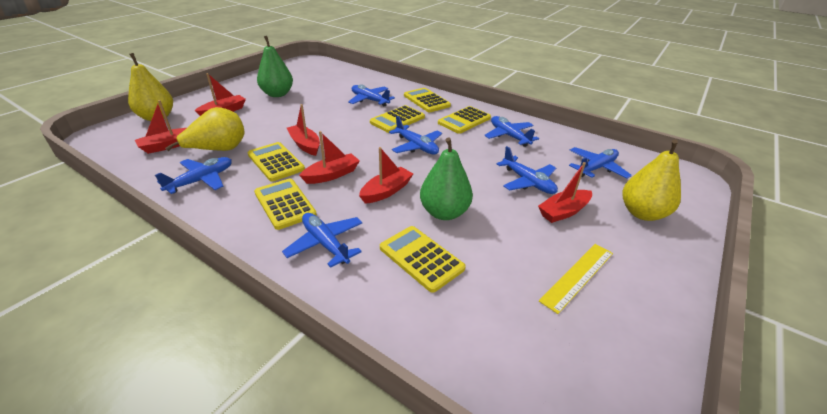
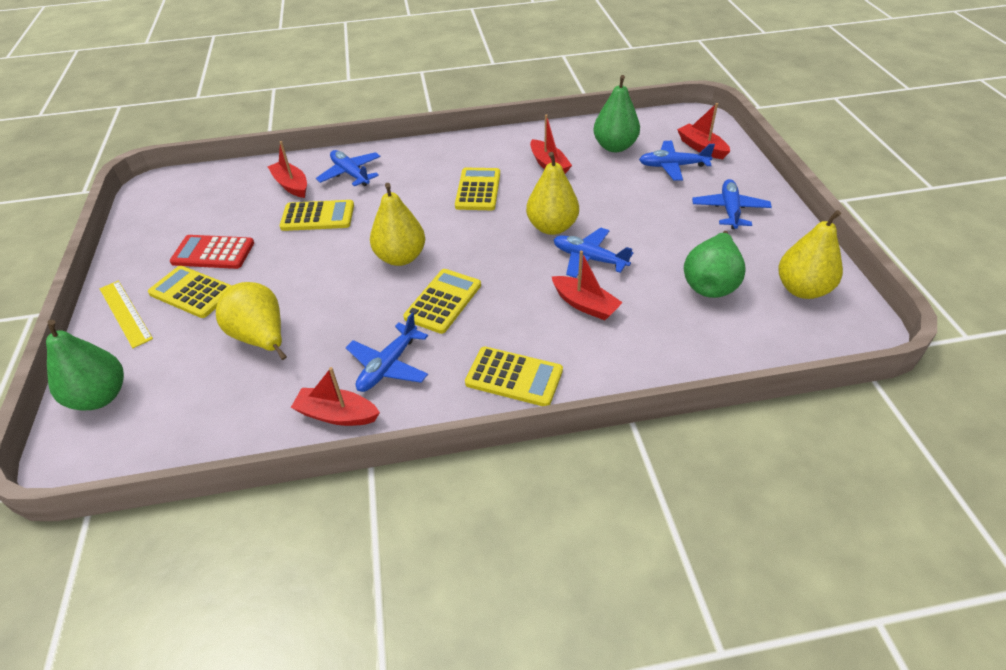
blue plane: [155,157,232,194] [282,213,362,268] [348,85,395,107] [389,116,442,155] [484,116,539,147] [497,146,558,194] [569,147,632,179] = 7 -> [316,150,381,186] [346,313,428,392] [554,228,634,278] [639,141,715,181] [692,179,772,229] = 5
green pear: [257,36,293,97] [420,137,473,220] = 2 -> [46,320,124,411] [593,75,640,152] [684,231,746,298] = 3
red boat: [135,100,186,154] [195,73,246,116] [287,104,320,156] [299,131,360,184] [359,147,413,204] [538,162,592,223] = 6 -> [268,141,307,198] [291,367,380,426] [530,114,572,174] [552,251,623,320] [677,103,730,159] = 5
red calculator: none = 0 -> [170,235,254,269] = 1
yellow calculator: [247,142,305,182] [254,178,317,230] [370,105,425,133] [380,226,466,293] [404,88,451,112] [438,106,491,134] = 6 -> [148,266,232,318] [280,200,354,231] [403,269,481,334] [455,168,500,210] [465,347,563,406] = 5
yellow pear: [128,53,173,121] [165,107,245,151] [622,139,681,221] = 3 -> [216,282,287,360] [370,183,425,266] [526,152,579,235] [778,210,843,299] = 4

